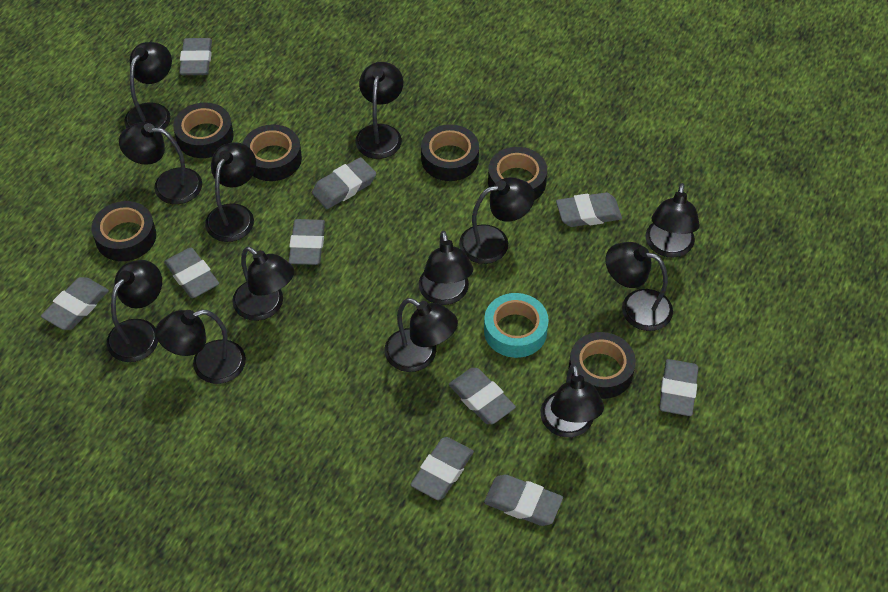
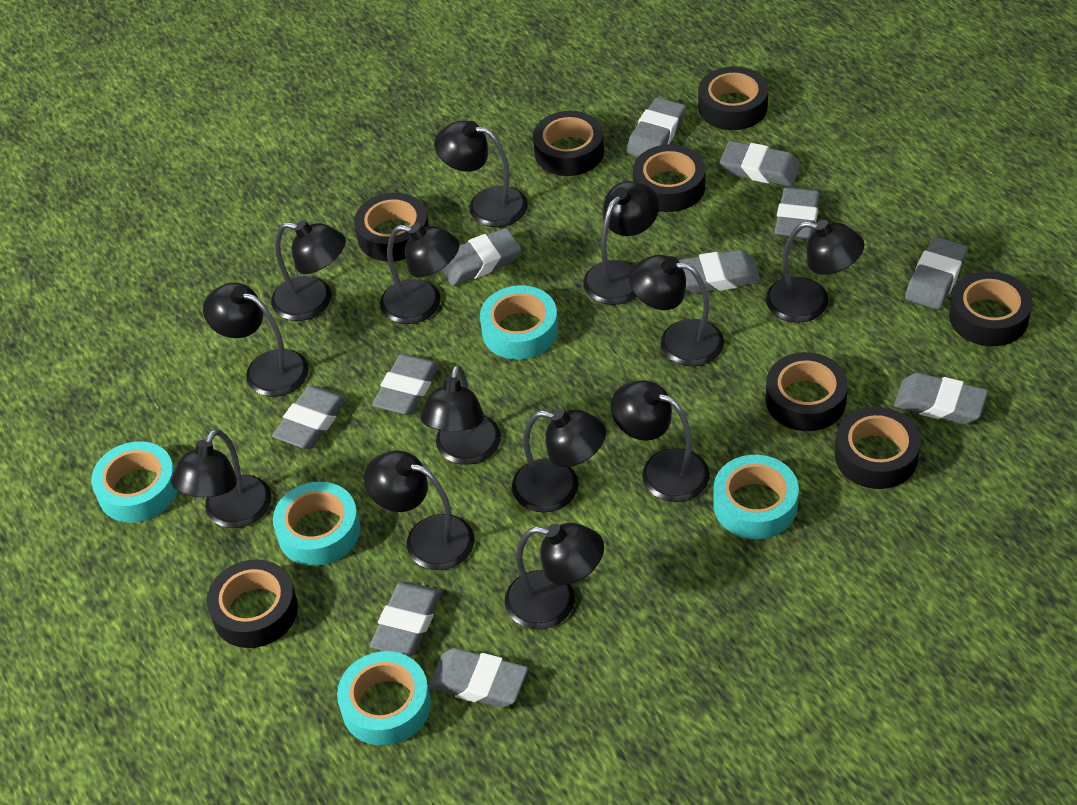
black tape: [91,201,156,261] [173,103,234,158] [242,125,302,181] [421,124,479,181] [488,147,547,200] [569,332,636,399] = 6 -> [207,560,298,648] [354,193,429,261] [533,111,604,176] [633,145,705,212] [698,66,768,130] [766,352,848,431] [835,407,921,489] [949,271,1032,346] = 8
grey eraser: [41,277,109,330] [164,247,219,298] [179,38,212,75] [288,219,325,265] [312,157,376,209] [410,437,474,500] [449,368,516,424] [484,475,563,526] [556,192,622,227] [659,359,698,416] = 10 -> [272,386,347,449] [370,582,442,657] [372,354,439,415] [429,648,528,708] [441,228,521,286] [626,97,686,157] [679,250,761,293] [720,141,801,187] [774,187,820,240] [894,373,988,424] [905,237,968,309] = 11
turquoise tape: [484,293,549,358] = 1 -> [91,441,178,523] [273,482,360,566] [337,651,431,746] [480,285,558,360] [713,455,799,539] = 5

